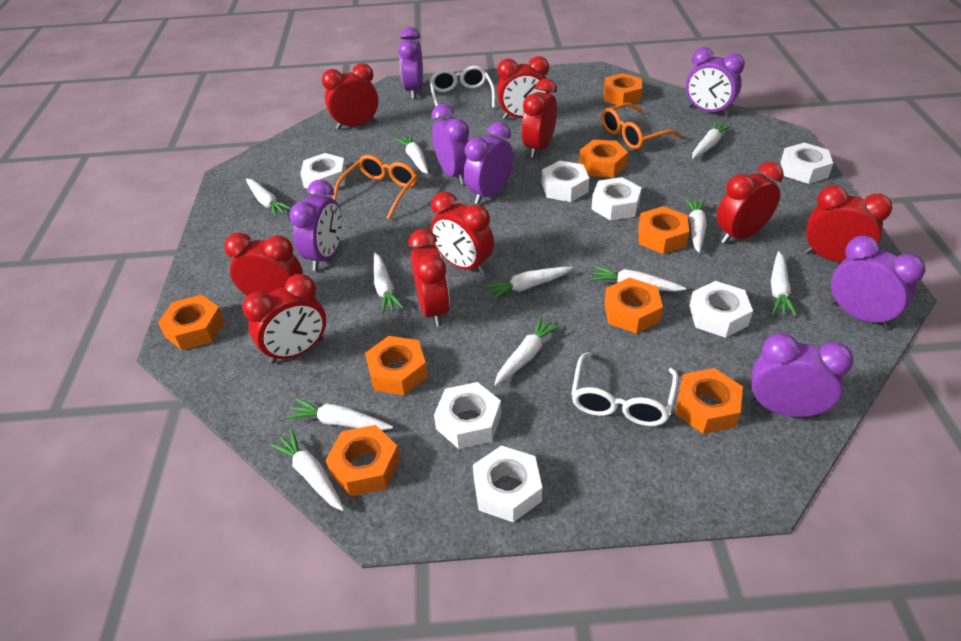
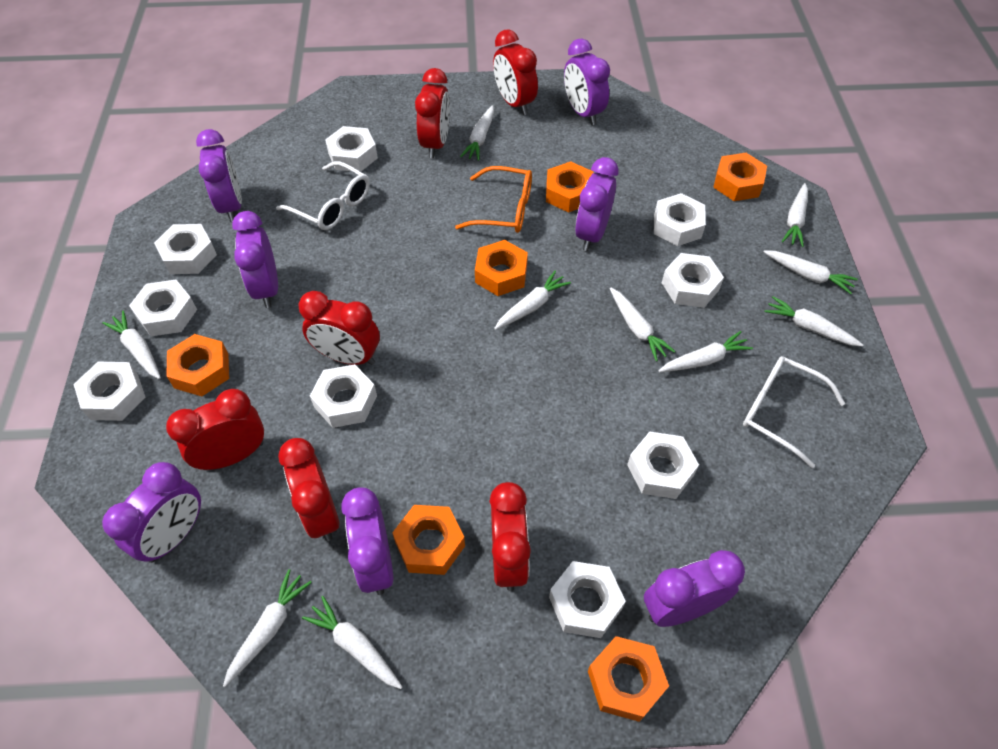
orange glasses: [333,155,417,220] [601,103,681,149] = 2 -> [455,166,532,233] = 1
orange nut: [158,295,225,350] [326,425,400,496] [365,336,428,395] [579,140,628,178] [604,73,642,105] [604,277,663,334] [638,206,689,254] [675,368,743,434] = 8 -> [166,334,229,396] [392,505,465,575] [475,240,528,296] [546,161,594,213] [588,636,669,722] [713,153,767,201] = 6
red clock: [224,232,303,296] [242,274,326,364] [322,63,379,130] [408,229,450,327] [431,192,494,275] [497,56,550,120] [522,79,557,158] [717,162,784,244] [805,185,892,262] = 9 -> [166,389,264,470] [278,438,339,541] [299,291,380,365] [415,68,450,158] [489,482,531,591] [493,29,538,115] = 6
white carrot: [246,178,291,217] [269,429,344,511] [286,398,393,430] [373,252,404,314] [395,134,429,174] [484,267,573,300] [494,317,561,385] [590,266,686,292] [685,198,707,253] [692,121,732,159] [771,251,797,317] = 11 -> [102,311,161,379] [223,569,312,687] [302,596,402,689] [460,105,494,161] [494,271,571,330] [610,288,675,362] [659,331,753,372] [764,250,858,294] [765,296,863,346] [782,183,808,247] = 10
white nut: [300,153,346,189] [434,382,501,449] [473,446,542,522] [542,160,589,202] [591,177,642,221] [689,281,753,338] [780,142,833,184] = 7 -> [73,362,146,421] [129,280,197,336] [154,224,217,274] [310,364,377,428] [325,126,378,172] [549,561,626,638] [627,431,699,499] [654,193,706,246] [662,253,724,308] = 9

